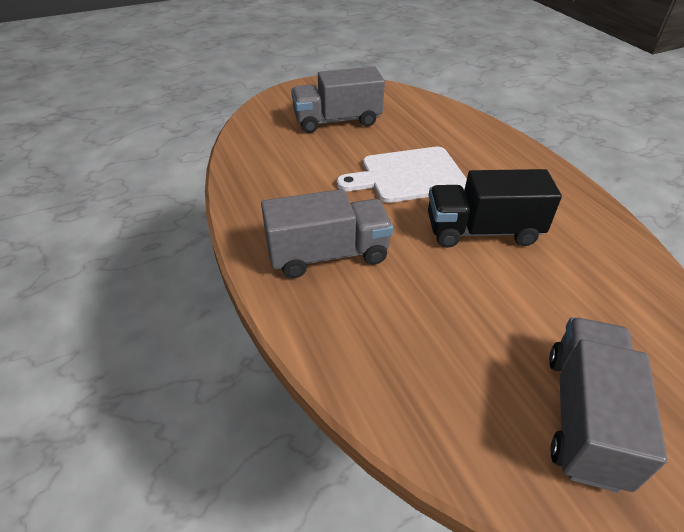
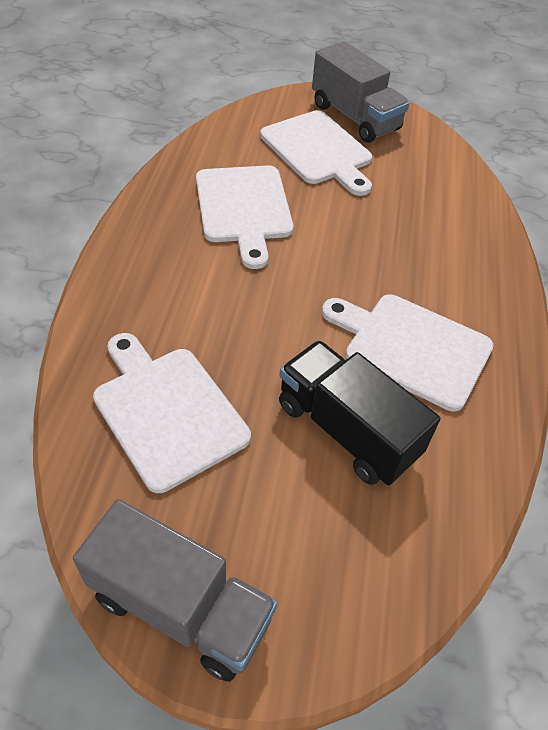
grey truck: [261,189,393,278] [291,66,385,133] [549,318,667,493] = 3 -> [73,499,278,682] [312,41,409,143] = 2
white cutting board: [337,147,467,203] = 1 -> [93,333,251,493] [196,165,294,269] [260,110,372,196] [322,294,493,411] = 4

